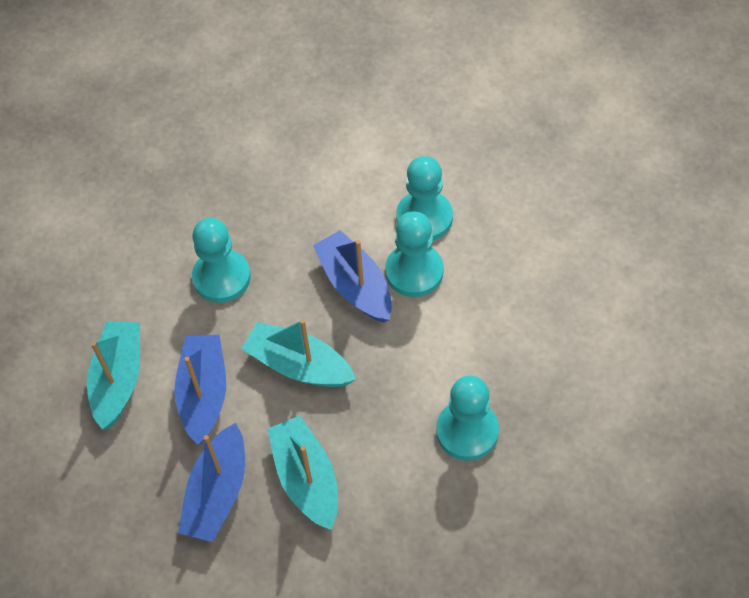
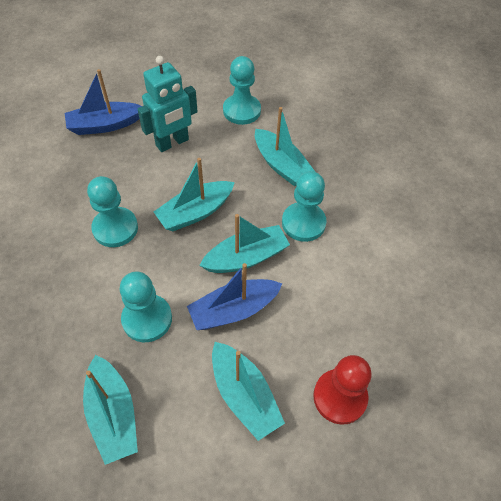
blue boat: [174,335,226,445] [178,423,245,542] [313,230,392,323] = 3 -> [65,69,142,135] [187,263,283,330] = 2
red pawn: none = 0 -> [313,355,371,425] = 1
turquoise boat: [87,321,140,430] [241,319,356,387] [267,416,338,530] = 3 -> [83,355,138,465] [154,158,235,231] [199,214,290,273] [212,342,285,441] [255,107,315,186] = 5
turquoise robot: none = 0 -> [138,56,198,152] = 1

